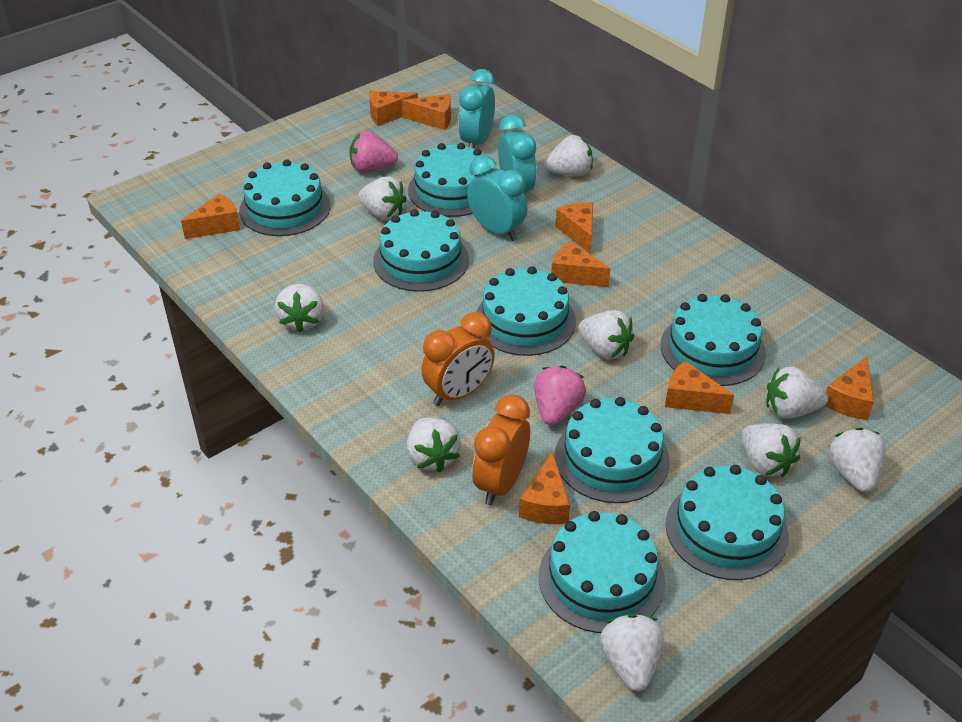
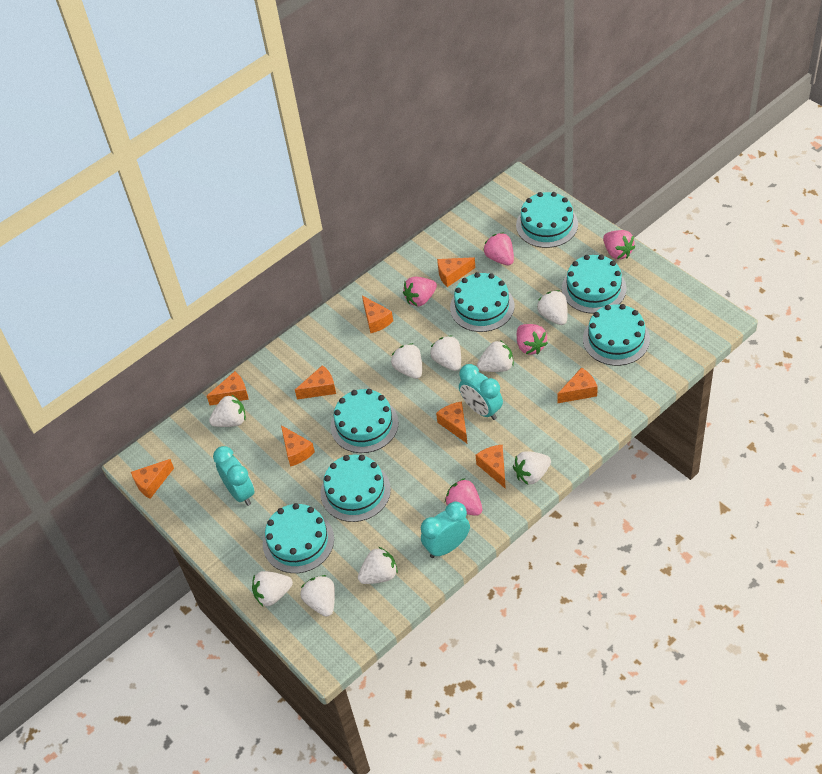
orange cheese: [181,194,240,239] [369,91,418,126] [402,94,451,130] [519,451,570,524] [551,241,610,287] [555,202,593,254] [665,361,734,414] [825,357,874,420] = 8 -> [131,459,174,499] [207,371,249,405] [281,425,315,467] [295,365,336,399] [362,296,393,333] [436,401,467,443] [437,257,475,287] [476,445,506,489] [558,367,598,403] = 9
orange clock: [421,312,495,406] [472,394,530,505] = 2 -> none = 0
pink strawberry: [349,131,398,173] [534,366,586,426] = 2 -> [403,277,437,306] [445,478,482,516] [483,232,514,265] [517,324,548,355] [603,230,635,259] = 5
turquoise cake: [239,159,331,236] [373,209,469,292] [408,143,484,217] [476,266,576,356] [539,511,665,633] [555,397,670,503] [661,294,766,386] [666,465,789,580] = 8 -> [263,503,334,573] [321,455,391,522] [331,389,399,453] [450,272,514,332] [516,192,578,248] [562,255,626,314] [583,304,650,366] = 7

